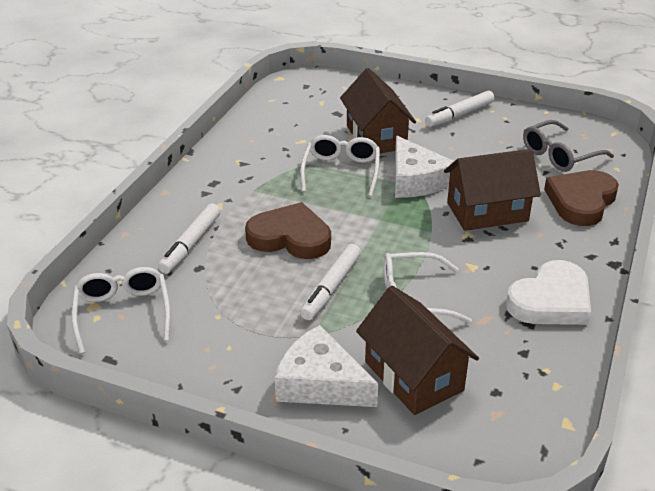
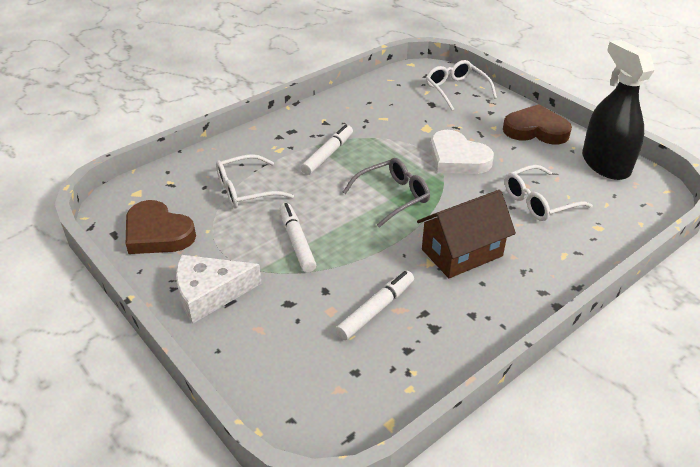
black spray bottle: none = 0 -> [582,40,655,180] = 1
brown house: [340,68,416,153] [356,286,479,415] [444,149,541,231] = 3 -> [417,190,516,278] = 1
white cheese: [275,325,378,407] [395,136,454,198] = 2 -> [176,255,262,323] = 1

